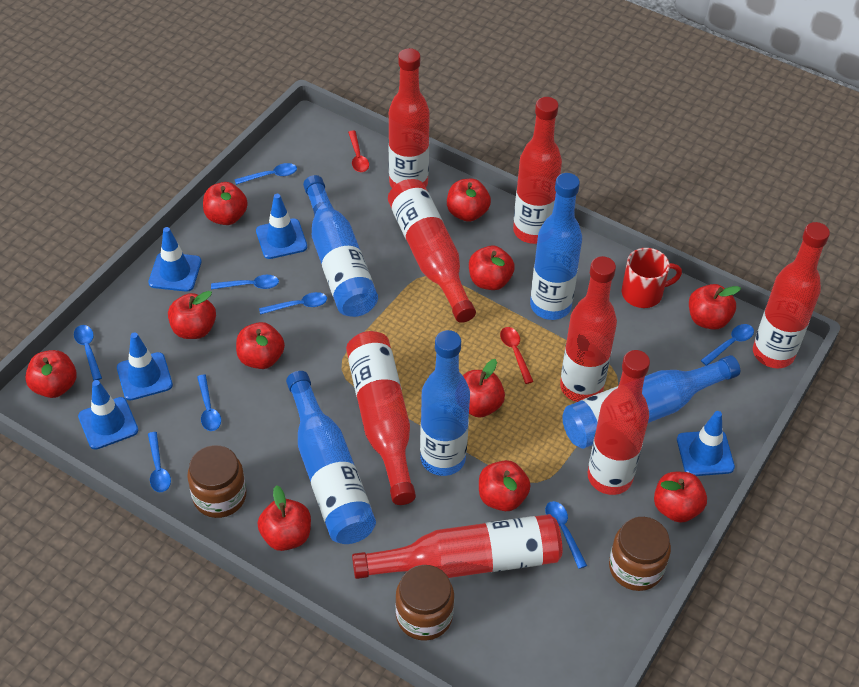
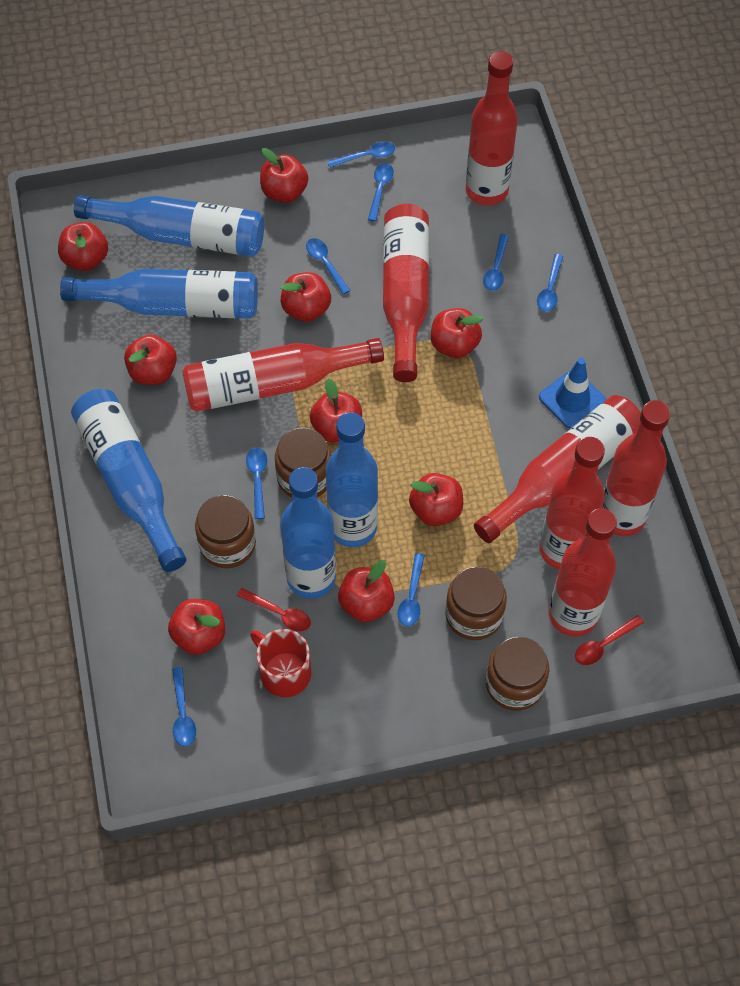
blue traffic cone: [78,380,138,450] [117,332,173,400] [148,227,202,292] [256,194,307,259] [677,411,735,476] = 5 -> [539,358,606,429] = 1
brown jar: [187,445,246,518] [395,565,454,641] [609,517,671,591] = 3 -> [195,495,256,568] [275,427,331,498] [445,567,507,640] [486,637,549,711] = 4
red apple: [25,350,77,398] [168,291,216,339] [203,182,248,225] [236,322,285,369] [257,485,311,551] [447,179,491,222] [463,359,505,418] [469,246,515,290] [479,460,531,511] [654,472,707,523] [689,284,741,330] = 11 -> [58,222,108,271] [124,335,177,385] [168,599,225,655] [260,148,308,203] [281,272,331,322] [310,378,362,443] [338,560,395,622] [409,473,463,526] [431,308,483,358] = 9
red bottle: [346,331,416,505] [352,514,562,579] [388,179,476,323] [389,48,430,188] [513,97,562,244] [560,256,617,402] [588,350,650,495] [753,222,830,368] = 8 -> [182,338,384,412] [383,204,429,382] [466,51,518,206] [474,395,641,543] [539,437,605,569] [549,508,617,637] [602,400,670,536] = 7

